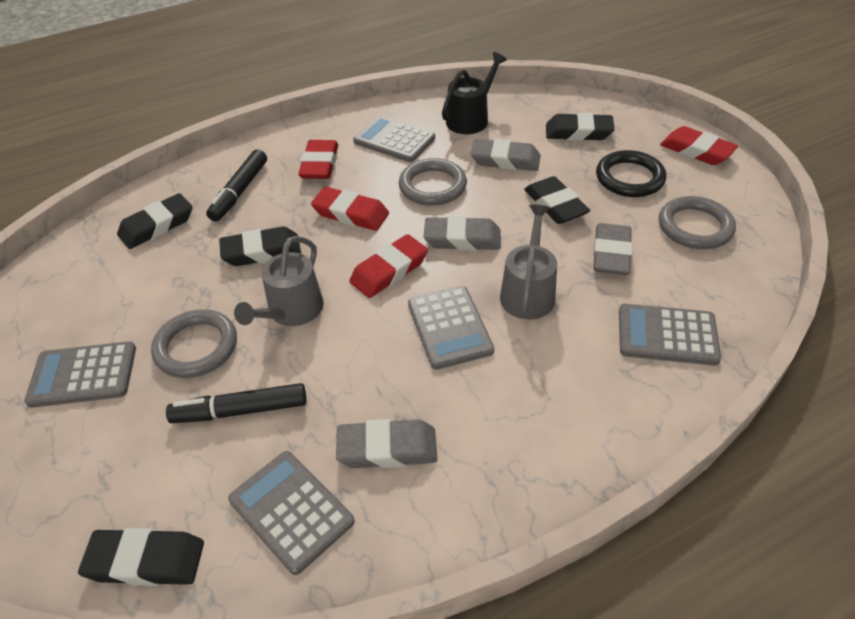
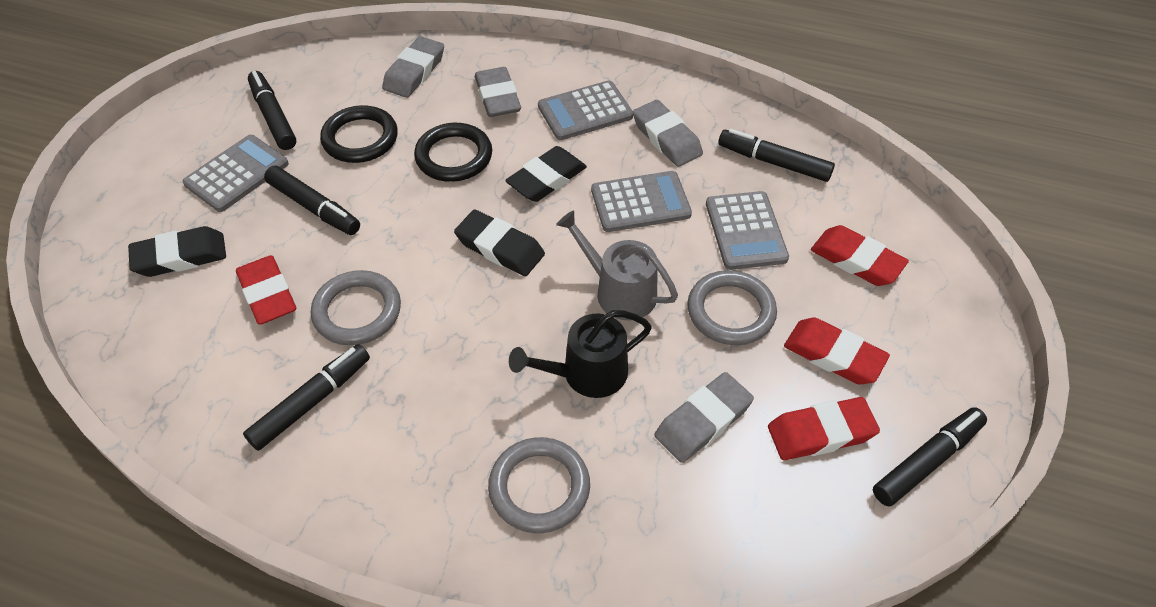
black eraser: [78,528,204,586] [117,193,193,249] [219,226,301,266] [524,176,590,224] [546,113,615,141] = 5 -> [128,226,226,277] [454,210,545,276] [505,146,587,202] = 3
black marker: [166,383,306,423] [206,149,267,222] = 2 -> [243,344,370,451] [248,71,296,150] [264,166,360,235] [718,129,835,182] [873,407,987,507] = 5
black ring: [596,150,666,197] = 1 -> [320,105,398,163] [414,123,492,182] = 2
grey calculator: [24,341,136,408] [228,451,355,575] [353,116,435,162] [408,286,494,370] [619,304,721,366] = 5 -> [182,135,289,212] [538,81,633,140] [591,171,692,232] [706,191,789,270] = 4
grey watering can: [234,236,324,326] [500,205,557,320] = 2 -> [556,210,678,320] = 1

